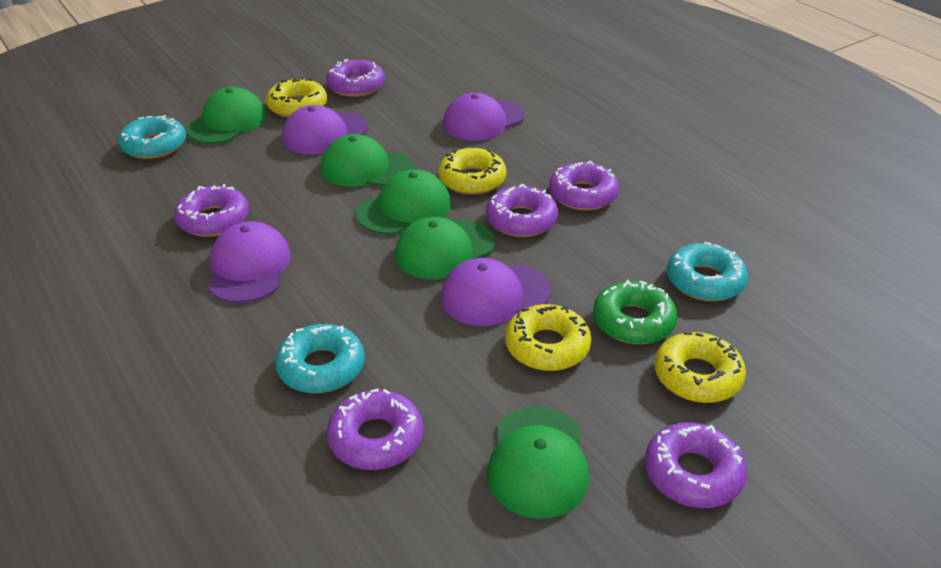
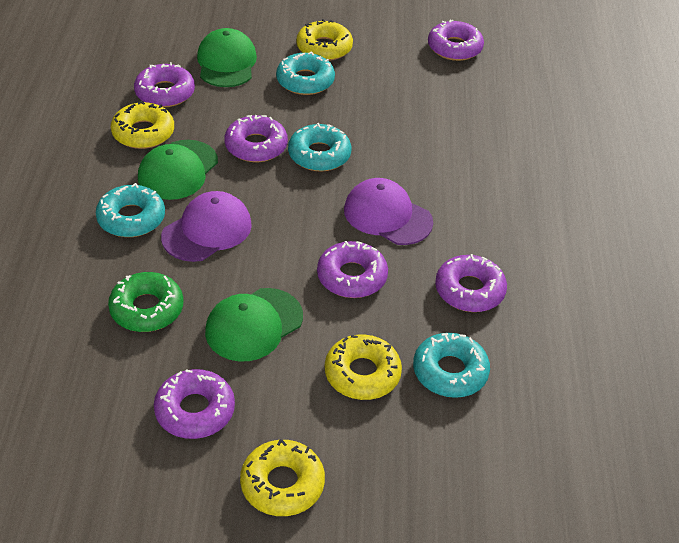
green cap: [186,87,267,144] [321,134,414,187] [356,169,451,235] [395,217,495,279] [487,406,589,519] = 5 -> [138,140,218,200] [197,28,257,87] [205,288,303,362] = 3
purple cap: [208,221,291,303] [282,105,368,154] [440,258,551,326] [443,93,524,141] = 4 -> [161,191,252,262] [344,178,433,245] = 2
turquoise donut: [118,115,186,159] [275,324,365,393] [667,242,748,301] = 3 -> [96,183,165,237] [276,52,335,95] [288,123,351,172] [413,333,490,398] = 4

